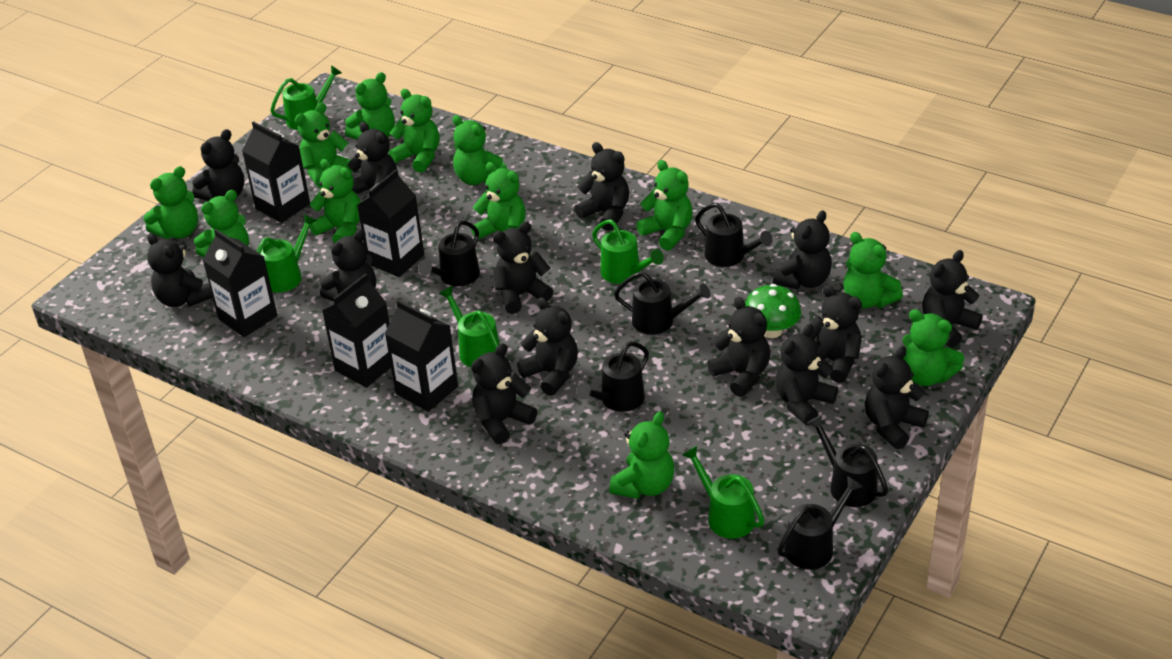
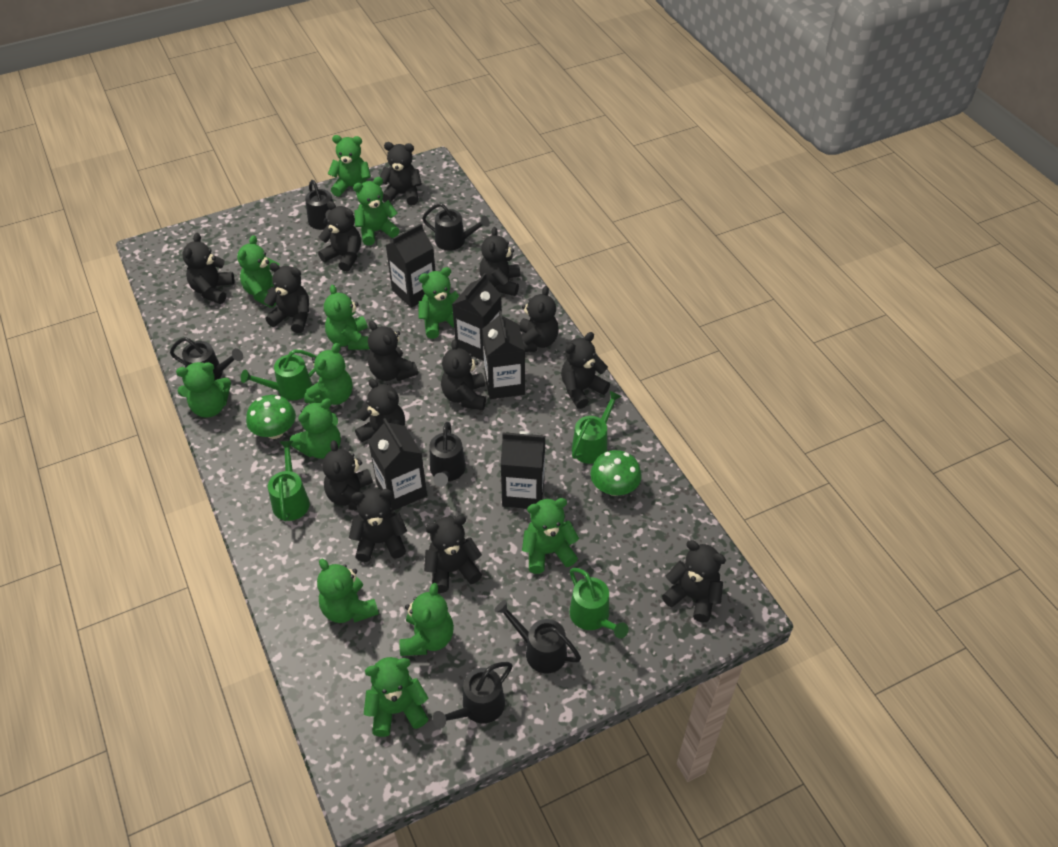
green mushroom: [745,284,801,338] = 1 -> [246,395,296,439] [590,450,642,496] = 2
green watering can: [256,214,317,293] [270,65,342,130] [439,286,500,367] [592,219,664,284] [682,446,764,539] = 5 -> [241,349,317,400] [268,441,310,521] [569,568,629,638] [572,391,622,464] = 4

